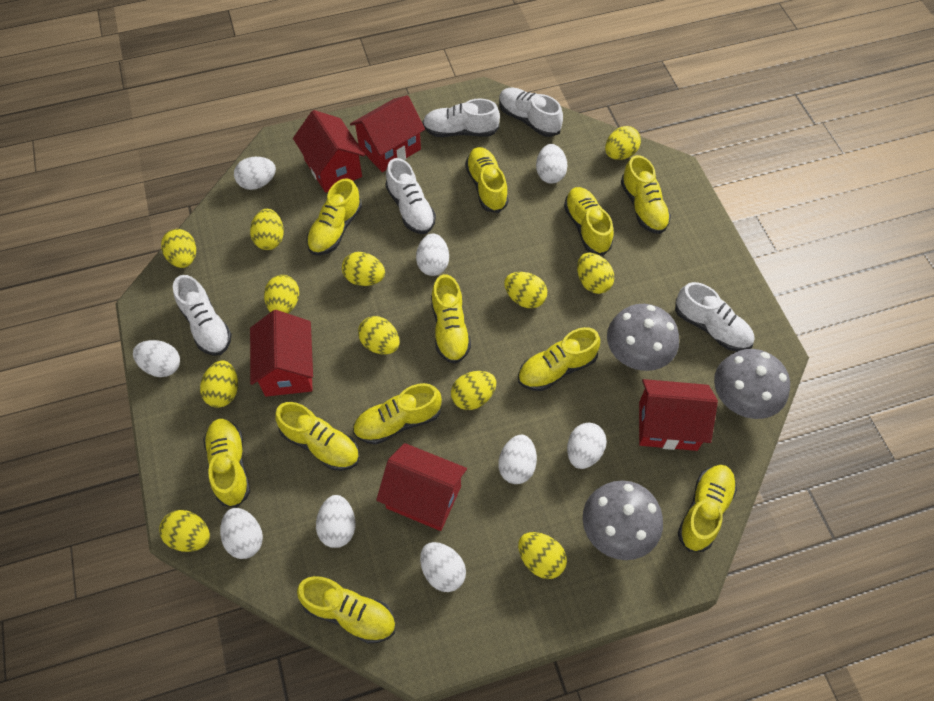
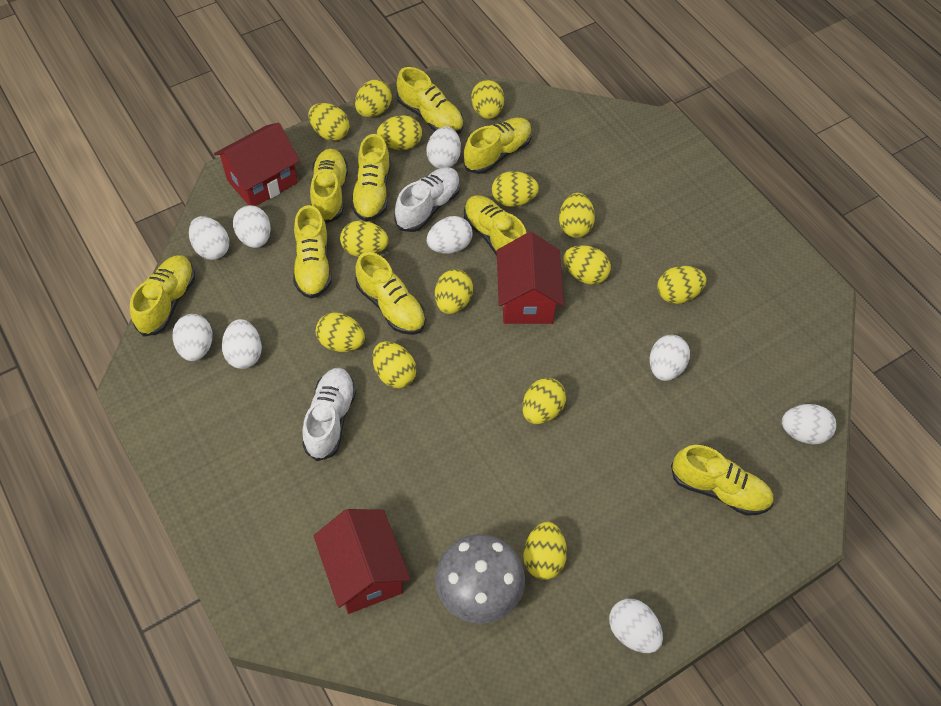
grey mushroom: [583,480,663,560] [607,304,679,371] [714,349,790,419] = 3 -> [435,534,525,624] = 1
red house: [250,310,313,397] [293,110,365,193] [350,95,425,172] [376,443,467,531] [639,379,718,451] = 5 -> [214,123,300,206] [314,509,411,614] [497,232,564,324] = 3
white shoe: [173,275,232,356] [385,158,436,234] [423,99,500,137] [499,88,563,137] [675,282,754,352] = 5 -> [302,368,356,461] [394,167,460,232] = 2
yellow egg: [159,510,210,552] [161,229,196,268] [200,360,238,408] [250,209,284,250] [264,275,299,313] [342,252,385,286] [358,316,400,355] [451,371,496,410] [504,272,547,308] [518,532,567,579] [577,253,614,294] [605,126,641,160] = 12 -> [308,103,349,141] [316,312,365,352] [340,221,388,257] [355,80,392,117] [373,341,416,388] [377,115,422,150] [435,269,473,314] [471,80,504,119] [492,171,539,207] [522,378,566,424] [523,522,567,580] [559,193,595,238] [563,245,611,285] [657,266,706,304] = 14
yellow shoe: [203,419,250,508] [275,402,359,471] [297,576,396,643] [306,178,362,255] [353,383,442,445] [431,274,471,364] [465,147,509,213] [518,327,600,391] [564,187,614,255] [621,155,671,234] [678,465,737,552] = 11 -> [130,255,195,336] [293,205,332,299] [310,149,348,224] [351,134,390,221] [355,252,426,335] [397,67,464,134] [463,118,532,174] [464,195,527,256] [671,445,773,515] = 9

